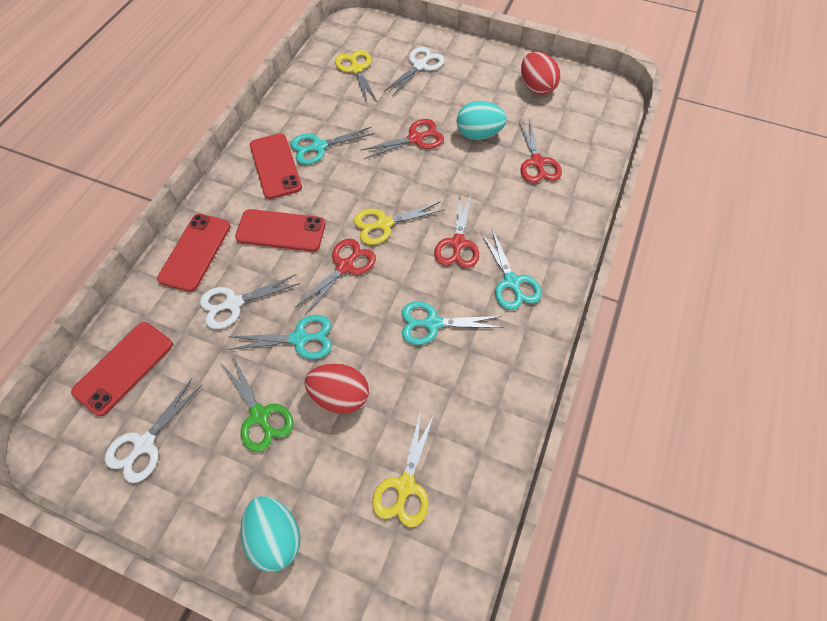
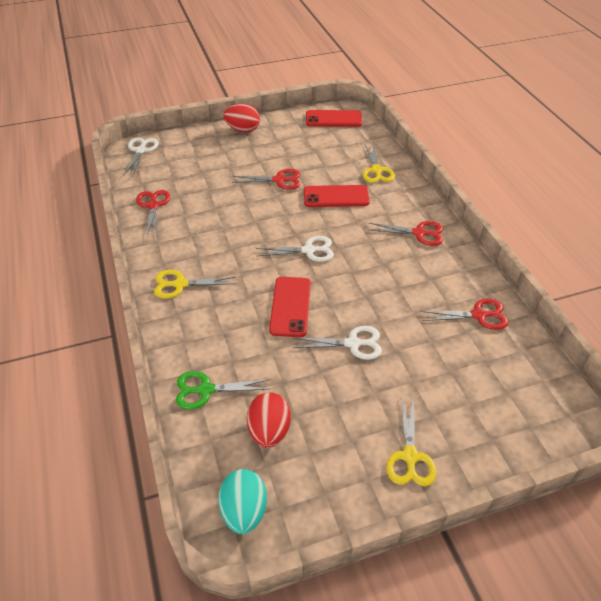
red phone: [71,322,173,416] [157,214,231,292] [235,209,326,252] [250,133,302,199] = 4 -> [269,277,311,337] [304,185,370,207] [306,110,362,127] = 3
turquoise egg: [241,496,300,572] [457,101,507,140] = 2 -> [218,469,267,534] = 1
turquoise scissors: [228,315,332,359] [291,127,375,165] [402,301,503,345] [481,229,542,310] = 4 -> none = 0

